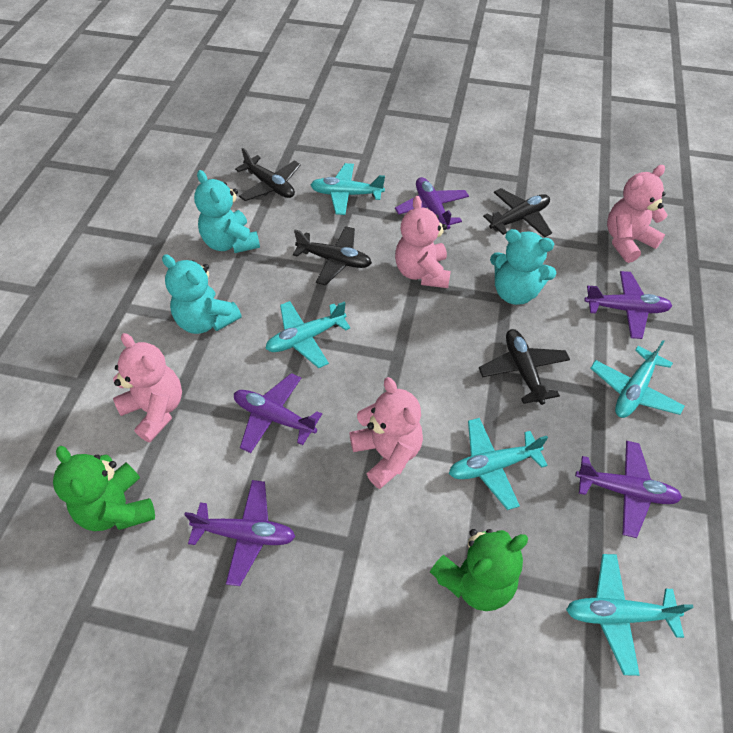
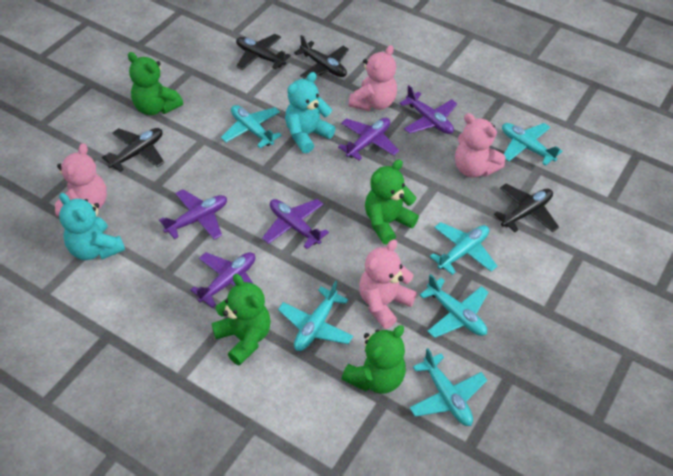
green teddy bear: [53,446,155,531] [430,529,528,611] = 2 -> [128,52,183,115] [212,274,271,366] [342,325,406,394] [365,160,419,245] = 4
turquoise plane: [265,301,351,368] [311,163,385,215] [449,418,548,510] [566,554,694,676] [590,340,685,418] = 5 -> [221,105,282,148] [278,281,353,351] [409,348,487,426] [420,274,489,338] [430,222,497,275] [502,123,562,166] = 6
turquoise teddy bear: [162,255,242,334] [194,170,260,253] [490,229,556,305] = 3 -> [59,193,125,260] [285,72,336,153] = 2

